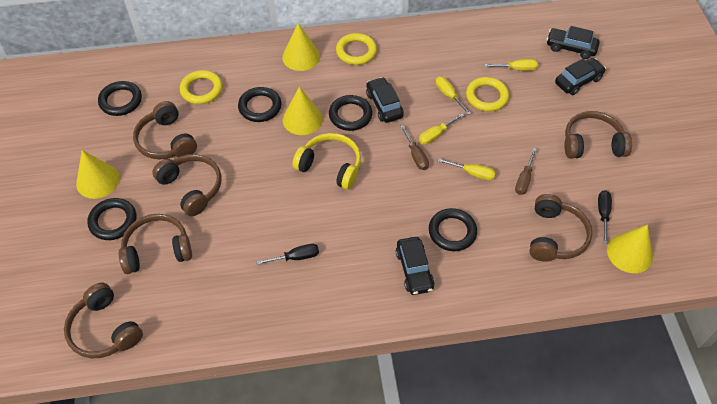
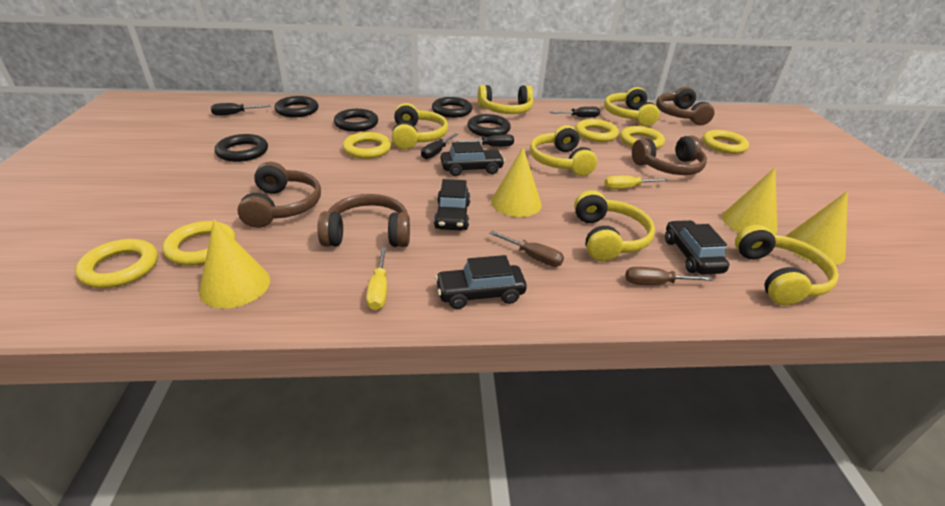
black screwdriver: [256,244,319,265] [598,190,612,244] = 2 -> [211,103,270,116] [421,133,458,159] [456,134,514,147] [550,107,600,118] = 4
brown headphones: [64,283,143,359] [119,214,192,274] [133,101,197,159] [152,154,222,216] [530,194,592,262] [564,111,632,159] = 6 -> [237,162,321,228] [317,194,410,247] [632,136,707,175] [656,87,714,125] = 4
yellow headphones: [293,133,361,190] = 1 -> [392,103,448,150] [478,85,533,114] [530,125,597,176] [574,190,655,262] [604,87,660,126] [735,225,839,305] = 6
yellow ring: [180,70,223,104] [336,33,377,65] [466,77,509,112] = 3 -> [75,239,158,288] [162,221,236,266] [342,132,391,159] [575,119,619,142] [620,126,665,149] [702,130,749,154] = 6
yellow screwdriver: [419,113,464,145] [436,76,471,115] [438,158,496,180] [484,59,538,71] = 4 -> [366,248,387,310] [604,176,668,189] = 2

